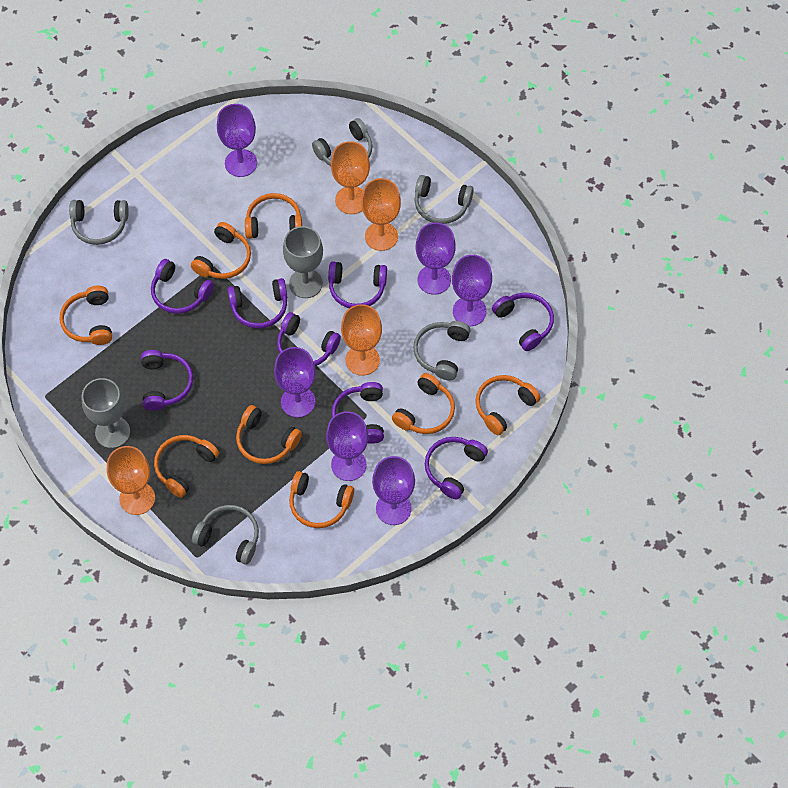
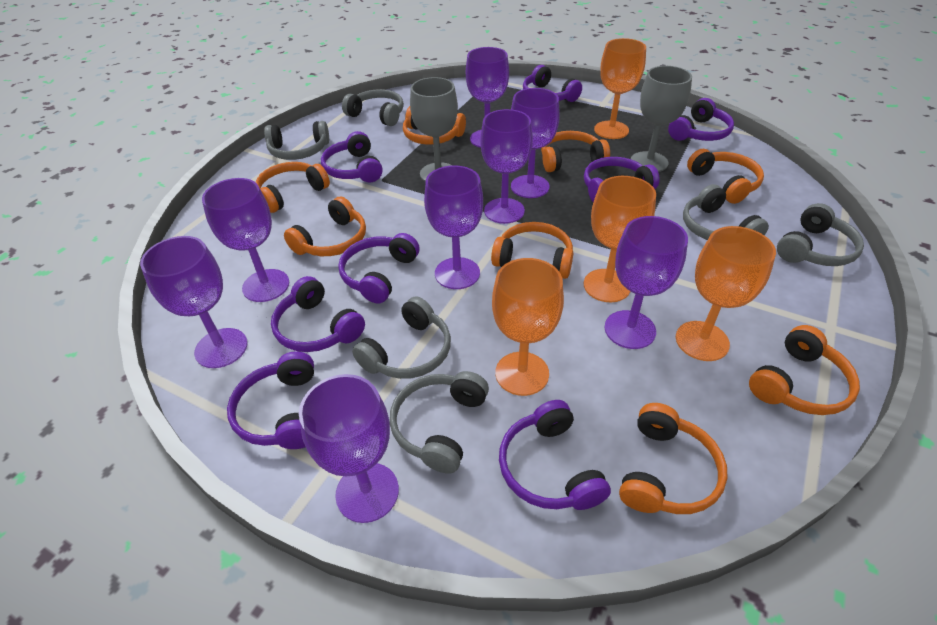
grey headphones: [69,200,129,245] [192,505,259,565] [312,118,373,166] [413,321,471,380] [414,175,474,224] = 5 -> [264,121,329,160] [342,89,404,126] [352,296,451,379] [390,371,489,474] [683,184,769,240] [777,203,864,266] = 6
purple goblet: [217,104,257,177] [274,347,316,418] [326,411,368,481] [372,456,415,525] [416,222,456,295] [452,255,492,326] = 6 -> [140,236,248,368] [202,178,289,302] [299,374,399,523] [424,165,483,289] [466,47,509,148] [480,109,533,224] [511,88,560,198] [605,216,688,349] = 8

